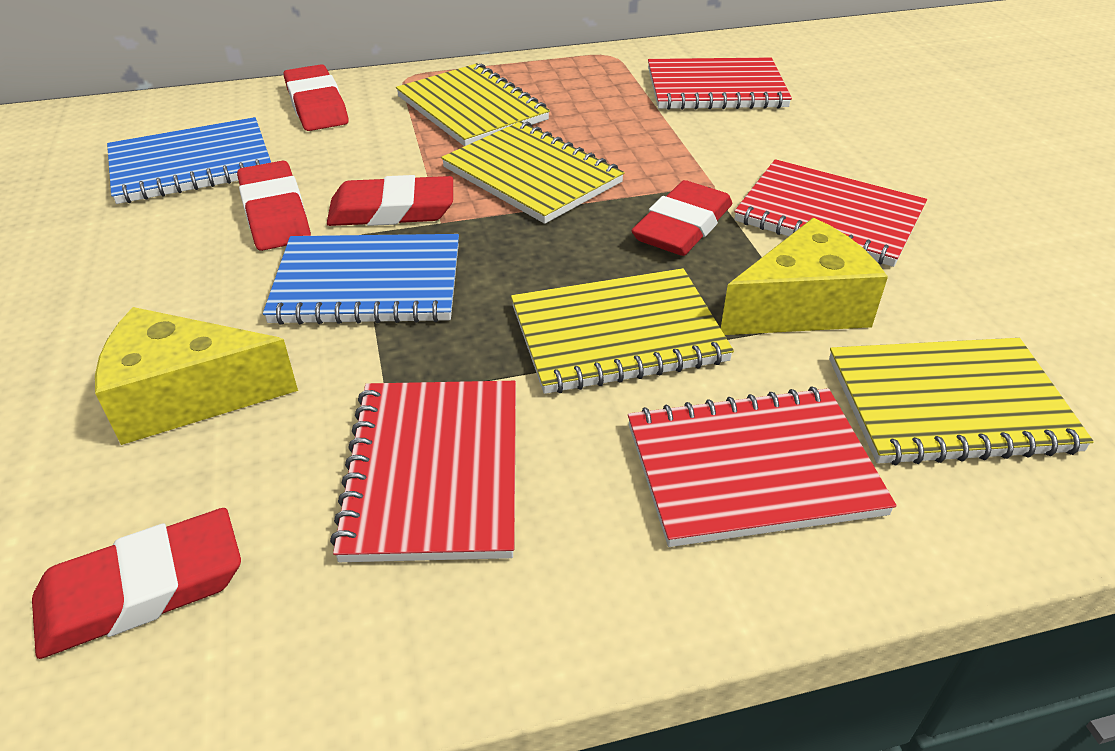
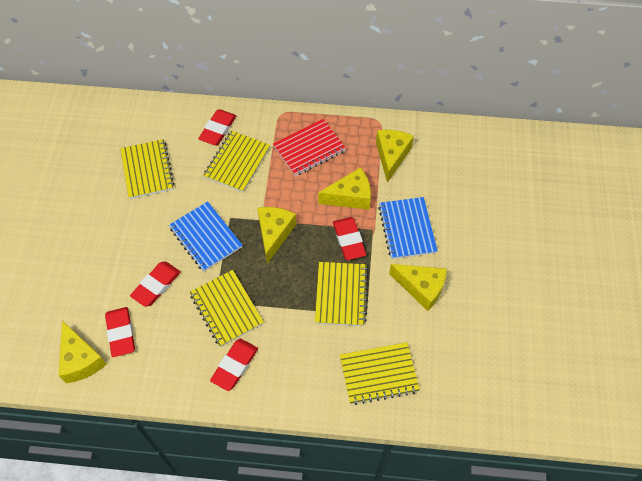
red notebook: [330,381,516,562] [628,386,896,547] [648,57,792,110] [734,159,927,267] = 4 -> [273,119,346,176] = 1
yellow cheese: [95,307,298,445] [721,218,888,335] = 2 -> [59,321,107,383] [257,207,296,264] [318,167,371,210] [376,130,414,183] [389,264,447,311] = 5
yellow notebook: [396,63,550,146] [441,121,625,224] [511,268,734,394] [829,338,1094,465] = 4 -> [120,139,175,199] [190,270,264,347] [203,131,270,192] [315,262,368,326] [340,343,420,405] = 5

